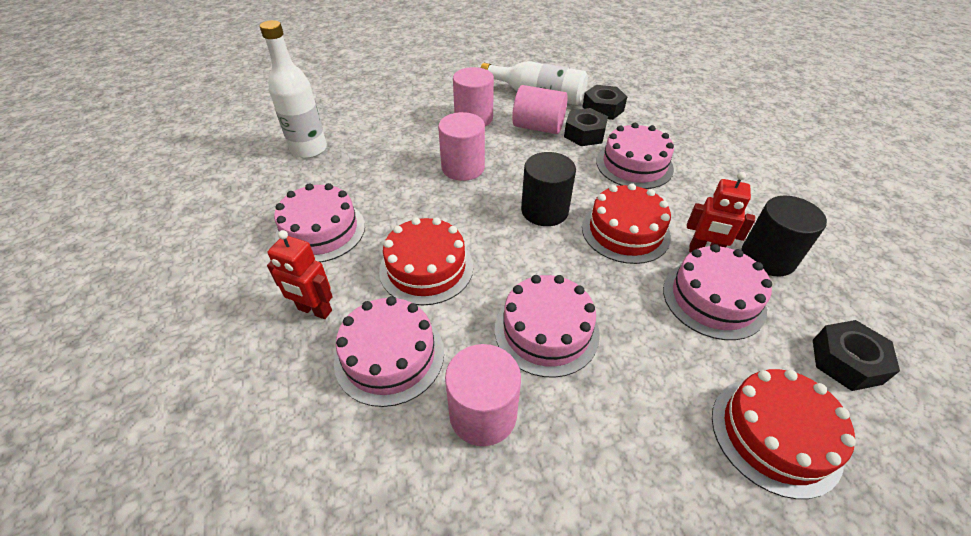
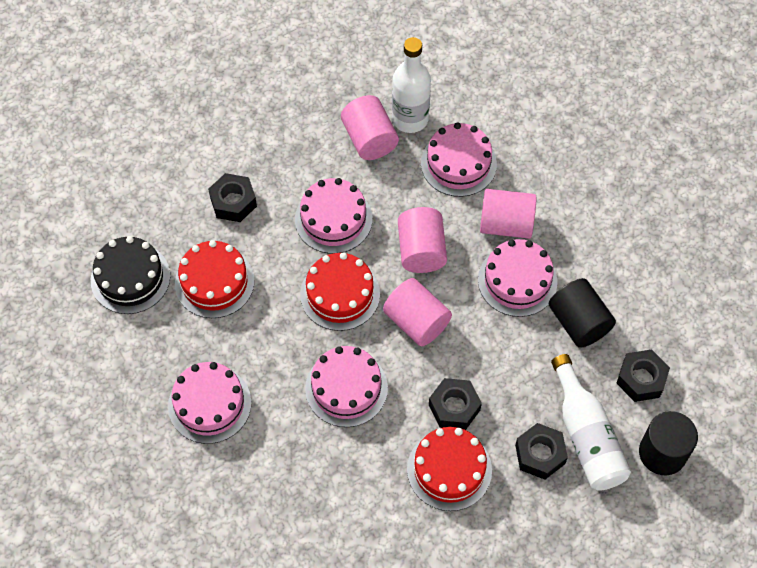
black cake: none = 0 -> [91,236,170,314] = 1
black nut: [564,108,608,146] [582,85,627,120] [813,320,900,391] = 3 -> [208,173,257,222] [429,378,482,430] [515,423,568,480] [616,349,670,402] = 4
red robot: [267,230,333,319] [687,172,755,252] = 2 -> none = 0

